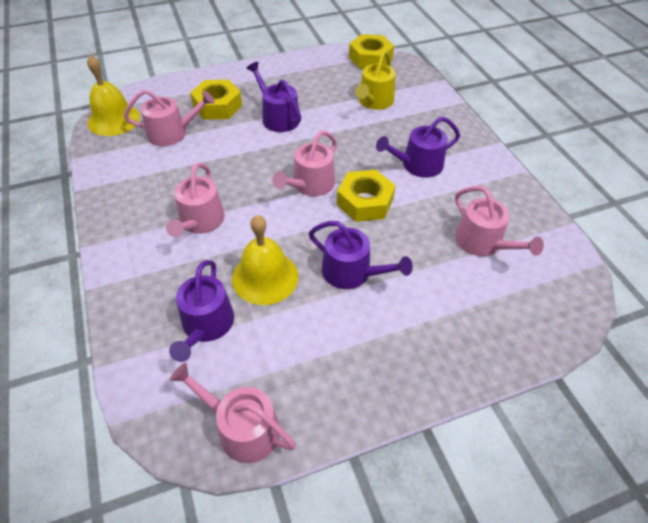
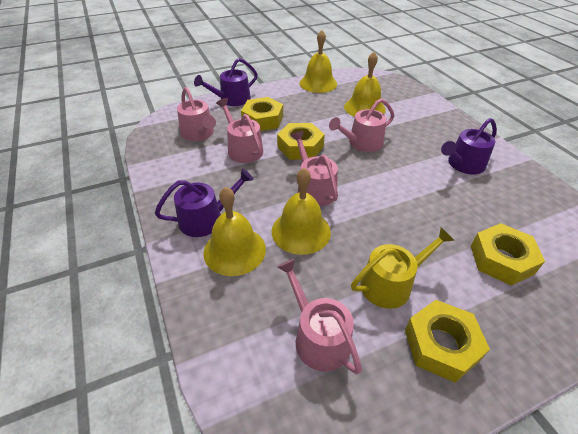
purple watering can: [169,260,234,362] [246,62,301,132] [309,221,413,289] [376,116,460,178] = 4 -> [155,169,253,237] [194,58,258,106] [441,118,497,174] = 3
yellow bell: [87,55,140,136] [232,215,299,305] = 2 -> [203,187,266,276] [272,168,331,255] [300,30,337,93] [344,52,386,117] = 4
yellow nut: [190,80,242,120] [337,170,396,222] [349,34,394,69] = 3 -> [241,97,283,131] [277,123,325,160] [405,300,490,383] [471,223,545,286] = 4

